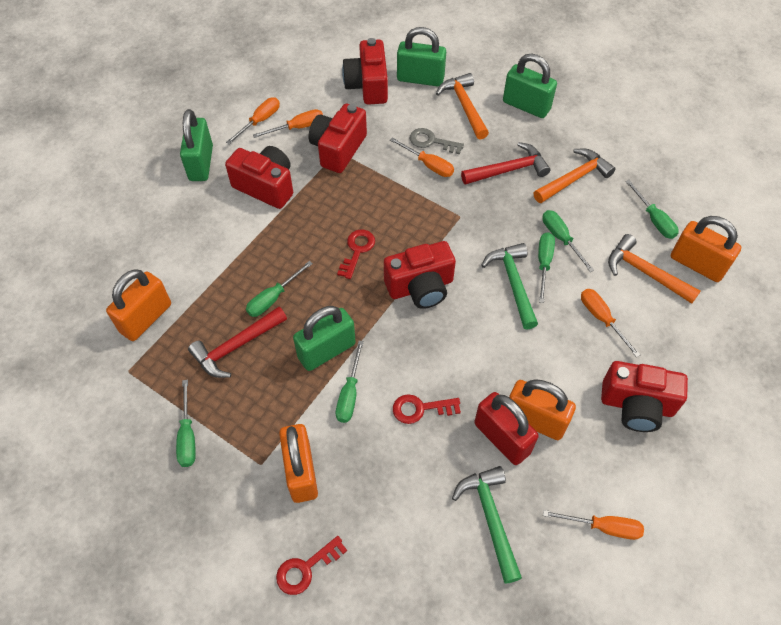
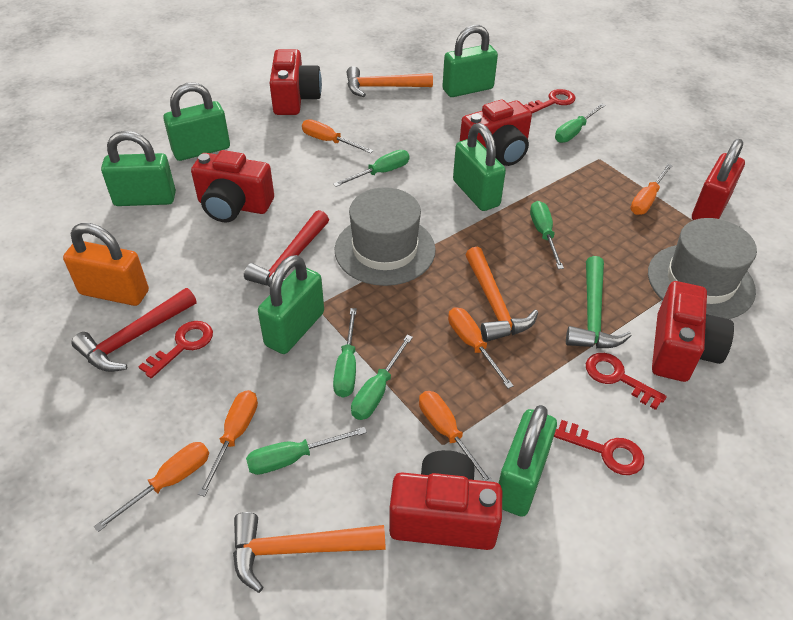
green hammer: [452,466,522,584] [481,243,538,329] = 2 -> [566,256,632,348] = 1
green padlock: [180,109,213,181] [293,306,356,371] [397,27,446,87] [503,54,557,118] = 4 -> [101,131,176,206] [163,82,230,161] [258,255,324,354] [443,25,498,97] [453,123,506,211] [499,405,557,517] = 6
grey hat: none = 0 -> [334,187,436,286] [648,218,757,319] = 2
grey key: [409,128,464,154] = 1 -> none = 0
orange padlock: [106,269,171,341] [279,424,318,503] [509,379,576,440] [671,216,741,282] = 4 -> [63,223,149,306] = 1
orange screwdriver: [226,98,280,144] [253,109,323,138] [390,137,454,177] [543,510,644,540] [581,289,640,357] = 5 -> [94,442,209,532] [198,390,258,497] [302,119,373,153] [419,391,493,482] [448,307,514,389] [630,164,673,215] = 6
red key: [276,536,347,595] [337,229,375,279] [393,394,461,424] = 3 -> [138,321,213,378] [524,89,575,113] [554,420,644,475] [586,353,667,410] = 4

